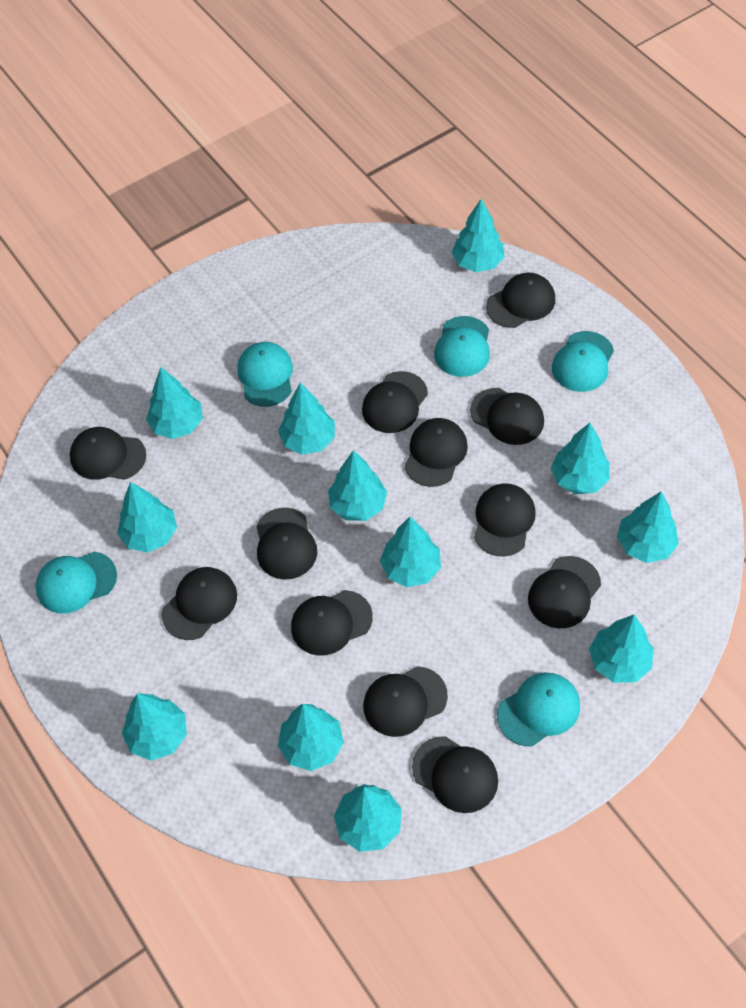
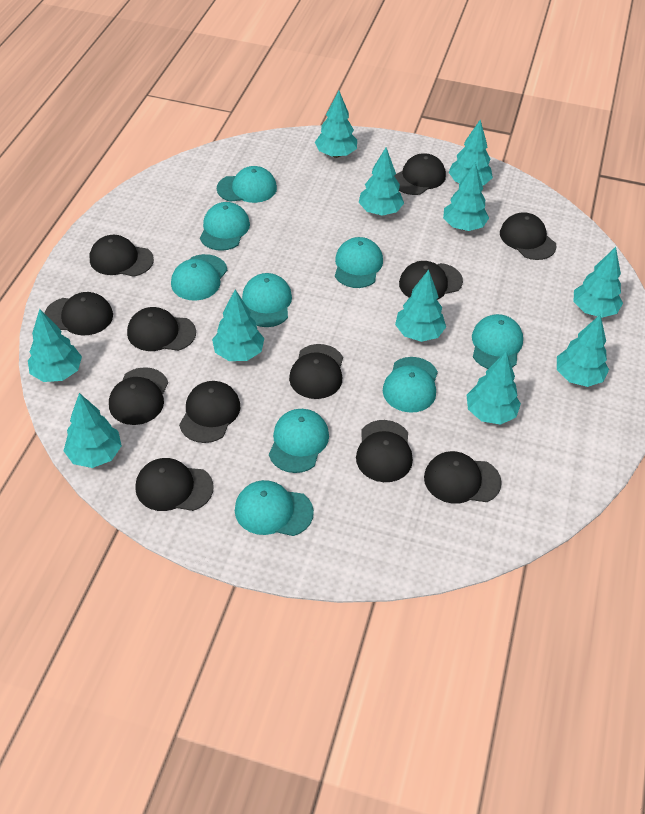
turquoise cap: [35,552,117,613] [237,342,293,407] [434,316,490,377] [497,672,580,746] [552,331,614,392] = 5 -> [171,254,227,301] [200,202,250,251] [217,166,277,203] [235,480,314,536] [242,273,292,327] [269,409,329,473] [335,237,383,288] [383,357,438,413] [472,314,523,369] = 9
turquoise tree: [117,482,177,553] [122,693,187,761] [146,367,203,439] [278,383,335,455] [278,704,344,771] [328,450,387,521] [334,784,401,852] [380,517,441,587] [452,199,505,272] [551,423,610,494] [589,615,654,682] [617,491,679,563] = 12 -> [28,309,82,382] [64,393,122,468] [212,290,265,361] [315,91,357,158] [359,147,404,216] [395,270,446,342] [443,162,489,231] [449,120,493,185] [466,351,521,425] [557,314,609,387] [574,247,623,318] = 11

